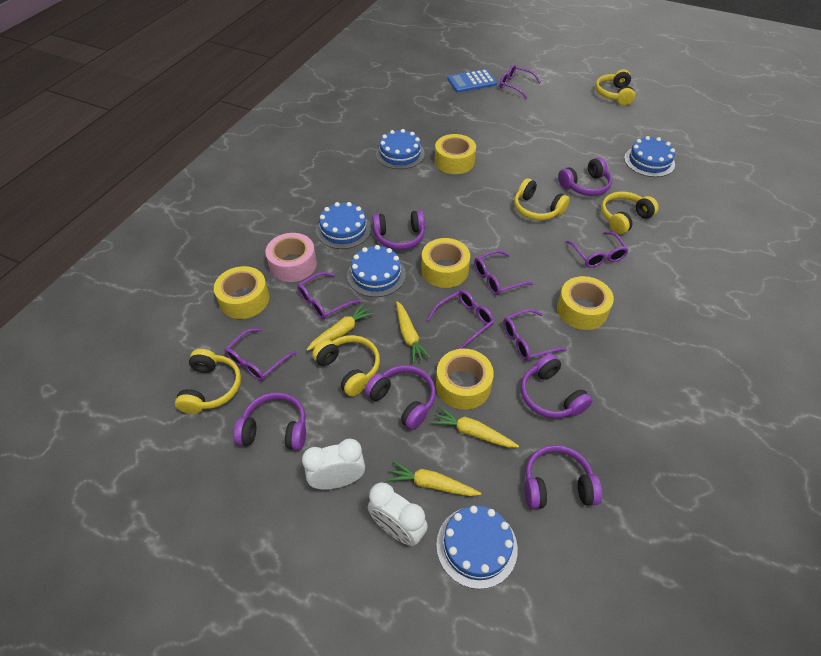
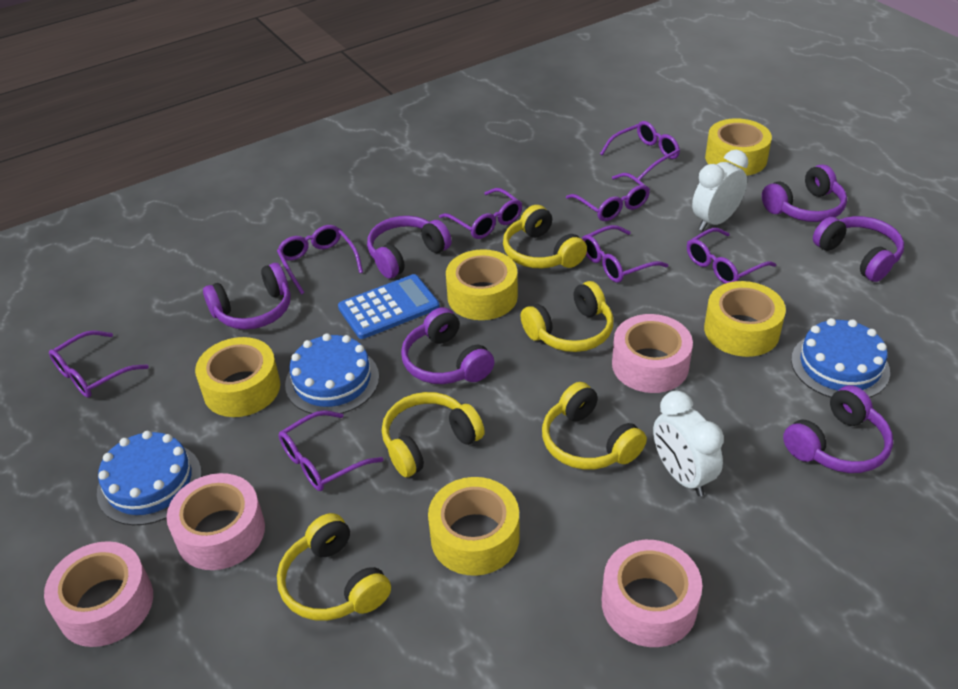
blue cake: [316,202,371,249] [347,245,406,297] [376,129,425,169] [436,506,518,589] [624,136,675,177] = 5 -> [97,431,202,525] [285,333,379,416] [791,318,890,398] = 3
pink tape: [265,233,317,282] = 1 -> [44,541,153,647] [167,473,265,570] [602,540,702,647] [612,314,693,393] = 4
purple glasses: [224,328,297,381] [297,272,361,320] [427,290,494,349] [474,250,533,295] [500,64,541,99] [503,309,567,361] [566,232,629,268] = 7 -> [49,330,149,398] [277,225,363,294] [278,410,383,491] [439,188,522,239] [566,173,650,221] [582,225,668,283] [600,121,680,180] [687,228,776,284] = 8
yellow carrot: [307,303,375,351] [387,461,481,496] [396,301,431,363] [431,407,519,447] = 4 -> none = 0

